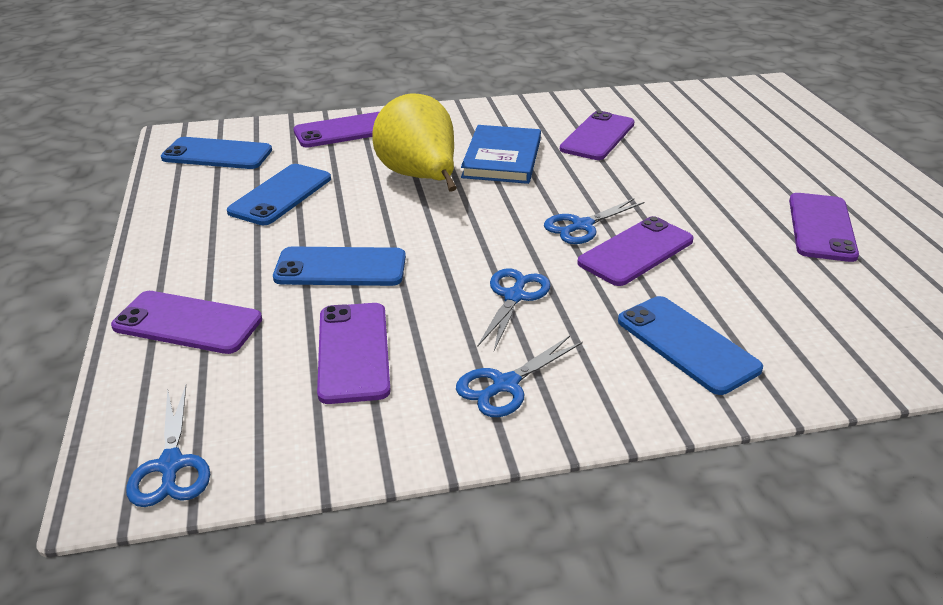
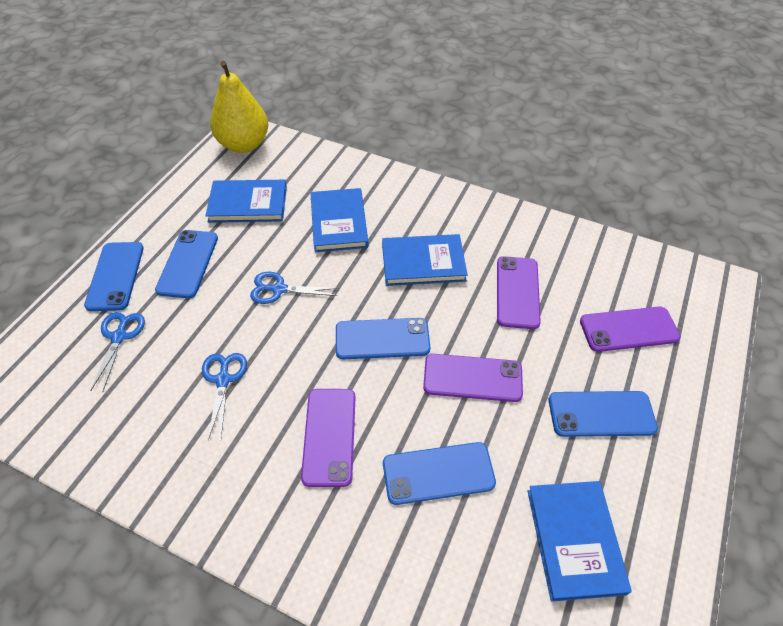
blue book: [461,125,541,184] = 1 -> [205,180,287,223] [311,188,369,252] [382,234,468,286] [527,481,632,601] = 4
blue phone: [161,137,272,169] [227,164,331,225] [273,247,406,286] [618,296,763,395] = 4 -> [84,242,144,311] [155,230,218,298] [336,318,430,359] [383,442,496,505] [548,391,658,437] = 5
blue scissors: [126,385,210,507] [456,336,583,417] [478,269,551,351] [544,198,644,244] = 4 -> [90,312,145,391] [202,353,247,440] [250,272,339,304] = 3
purple phone: [111,291,262,354] [293,112,379,148] [317,303,391,404] [560,111,635,160] [577,216,694,286] [789,193,859,262] = 6 -> [301,389,355,487] [423,354,523,402] [497,256,541,329] [580,307,681,352] = 4

